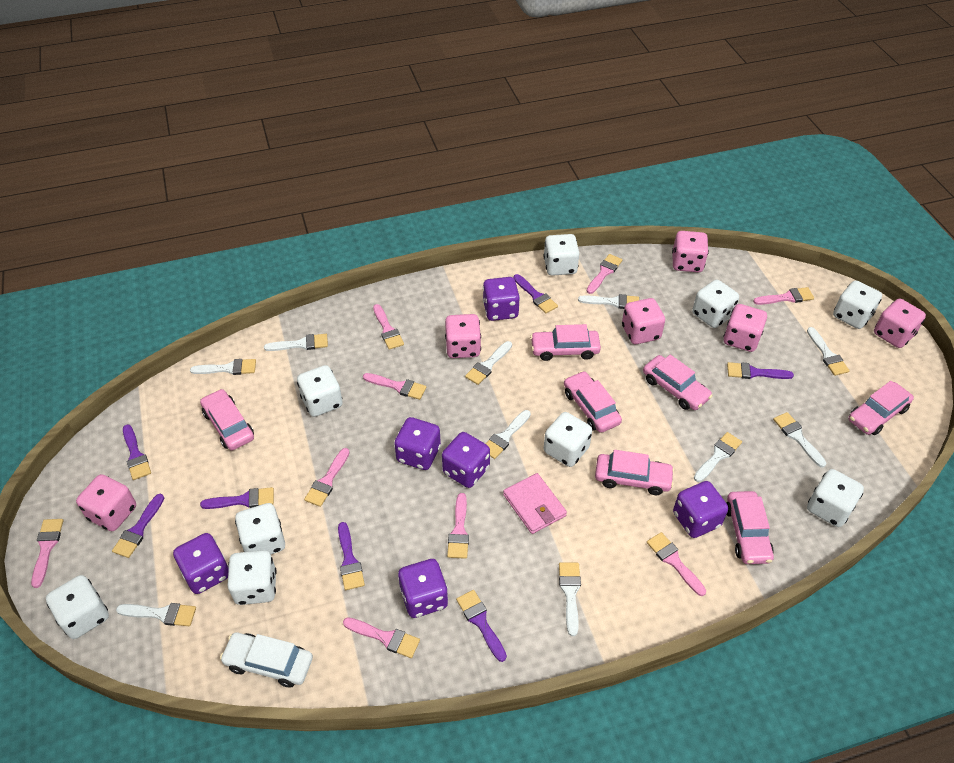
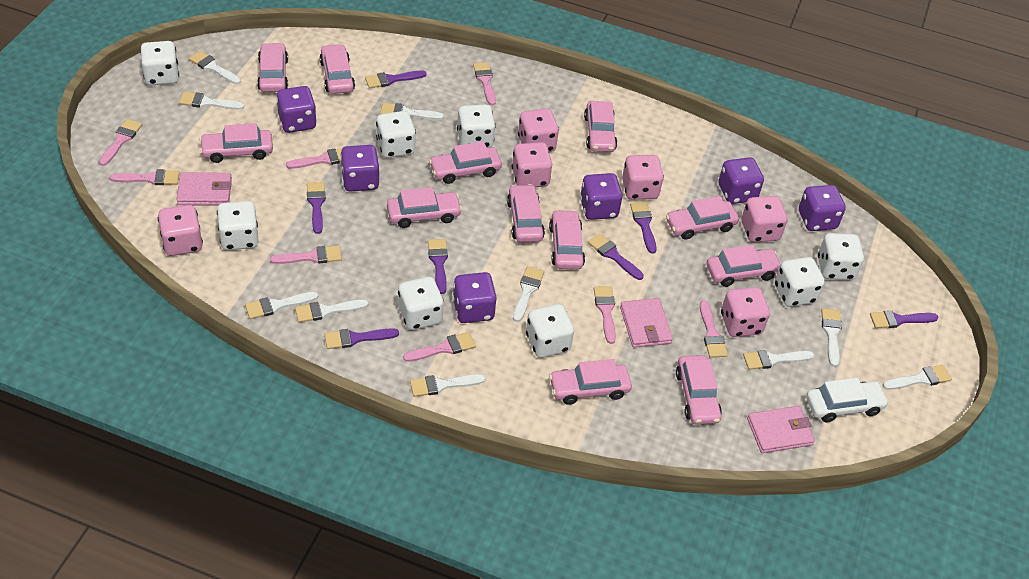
pink brush: [31,519,63,588] [304,448,350,507] [343,617,420,658] [363,373,426,400] [373,304,404,350] [447,493,469,559] [587,254,622,294] [647,532,706,596] [753,287,814,305] = 9 -> [99,119,142,166] [109,169,180,185] [270,246,342,264] [286,148,342,169] [403,332,476,362] [473,62,496,106] [594,286,616,344] [700,300,728,358] = 8
pink car: [200,389,254,450] [530,324,601,361] [564,371,622,433] [595,450,674,495] [643,355,712,410] [727,491,774,564] [848,381,914,435] = 7 -> [199,123,273,163] [257,43,288,92] [319,44,355,94] [387,187,462,228] [429,141,502,184] [507,184,545,242] [549,210,585,269] [549,359,632,405] [584,101,617,152] [666,196,739,240] [676,355,722,425] [706,245,781,287] = 12
pink wallet: [503,473,567,534] = 1 -> [177,172,232,205] [620,298,673,348] [747,406,815,453] = 3
white dice: [46,575,109,639] [228,550,277,605] [235,503,285,554] [297,365,343,417] [543,234,579,276] [544,412,592,467] [692,280,739,328] [807,469,864,527] [833,280,882,329] = 9 -> [140,41,179,85] [217,201,259,250] [376,111,416,158] [398,277,444,330] [457,104,496,148] [526,304,574,358] [775,257,825,307] [818,233,864,280] = 8

